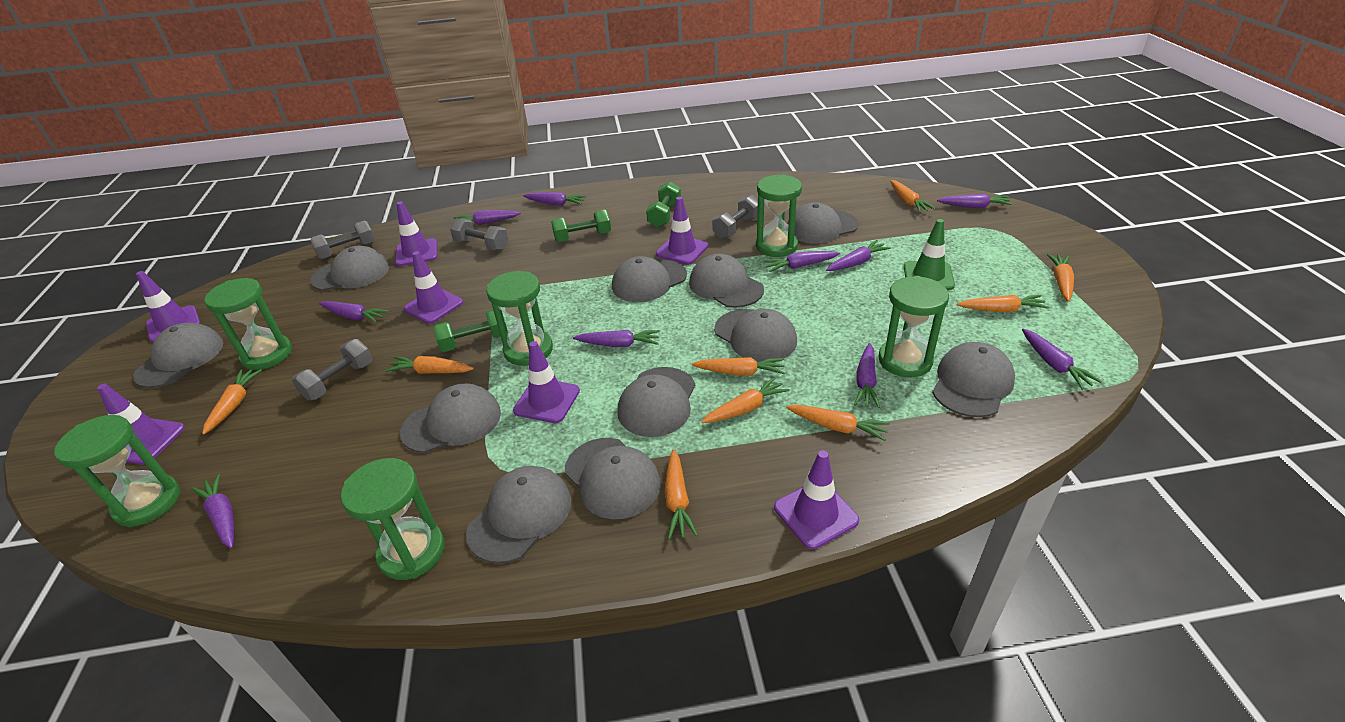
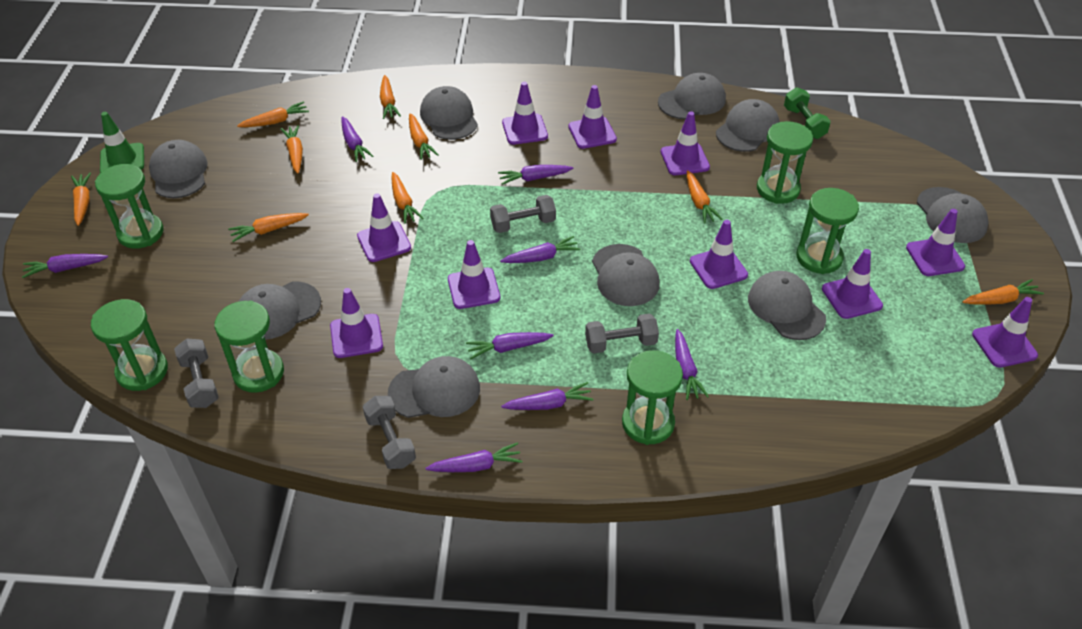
green dumbbell: [433,310,508,352] [551,210,611,242] [646,182,681,227] = 3 -> [784,87,831,139] = 1
grey cap: [133,323,223,388] [311,246,389,291] [400,383,501,453] [466,466,571,564] [565,438,660,519] [612,256,687,302] [618,367,695,437] [689,254,764,308] [714,309,797,362] [787,203,859,244] [932,342,1015,417] = 11 -> [149,140,208,198] [239,281,321,340] [388,356,480,418] [420,86,478,140] [592,244,660,306] [658,73,726,119] [716,99,780,152] [748,271,826,340] [917,187,989,243] = 9
purple carrot: [191,474,234,548] [319,301,389,323] [453,210,521,225] [523,192,586,206] [573,330,660,347] [763,251,840,272] [826,240,891,271] [854,343,880,408] [937,194,1013,208] [1022,329,1102,389] = 10 -> [22,254,108,278] [341,116,374,162] [425,442,522,472] [466,332,554,359] [498,165,573,185] [500,236,580,263] [501,382,594,410] [675,329,709,400] = 8
purple traffic cone: [97,384,185,465] [136,271,201,343] [395,201,437,266] [404,251,463,324] [513,341,580,423] [656,197,708,265] [774,450,859,549] = 7 -> [330,288,383,358] [357,193,411,262] [448,240,500,309] [502,82,548,145] [568,85,617,149] [661,111,710,175] [690,220,748,289] [822,249,883,319] [906,209,965,276] [972,297,1038,368] = 10

